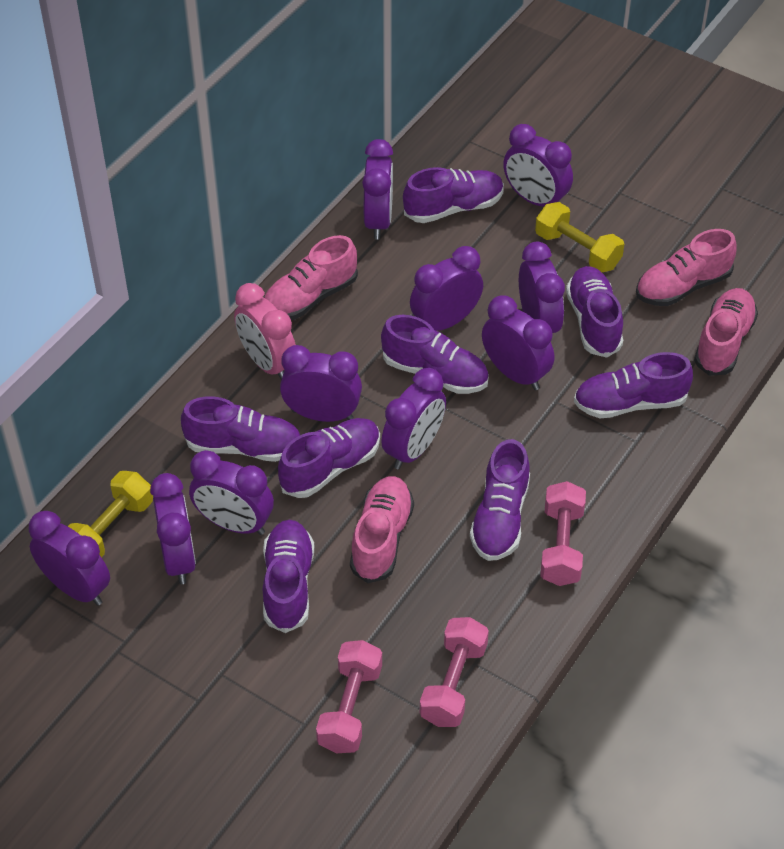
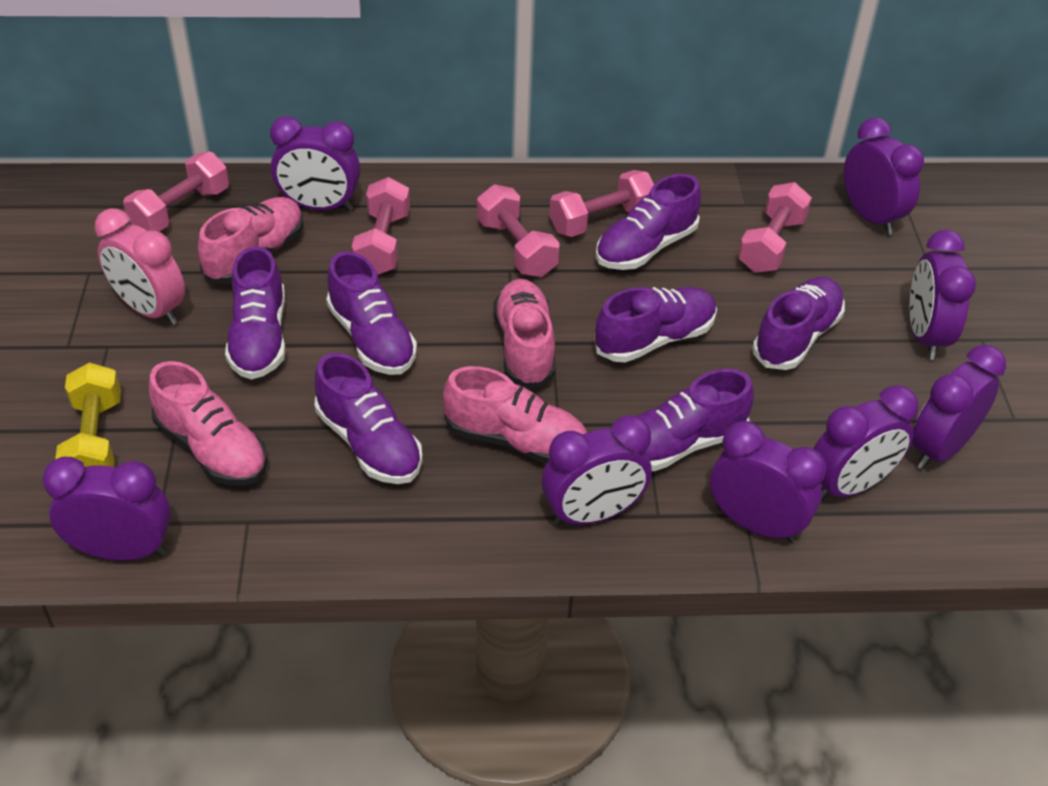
pink dumbbell: [316,640,382,753] [420,617,489,727] [540,481,586,586] = 3 -> [123,152,229,232] [352,177,410,275] [477,184,560,277] [549,170,654,237] [738,182,812,273] = 5
purple clock: [29,511,110,606] [150,473,196,584] [189,450,274,535] [280,345,362,422] [362,139,393,240] [381,368,446,470] [410,246,483,331] [482,295,554,390] [503,124,573,206] [519,242,565,333] = 10 -> [42,457,171,561] [270,116,360,211] [542,415,652,526] [710,421,826,543] [813,385,918,501] [844,117,924,235] [910,230,976,360] [912,345,1006,470] = 8
purple shoe: [181,396,300,462] [263,520,314,633] [278,418,380,498] [381,315,489,394] [403,167,504,223] [470,439,530,561] [566,266,623,358] [574,352,693,418] = 8 -> [225,246,286,379] [314,353,423,484] [326,252,417,375] [594,287,717,362] [596,174,701,270] [637,369,754,471] [752,277,845,370] = 7
yellow dumbbell: [68,471,153,558] [535,202,624,272] = 2 -> [55,362,121,467] = 1

